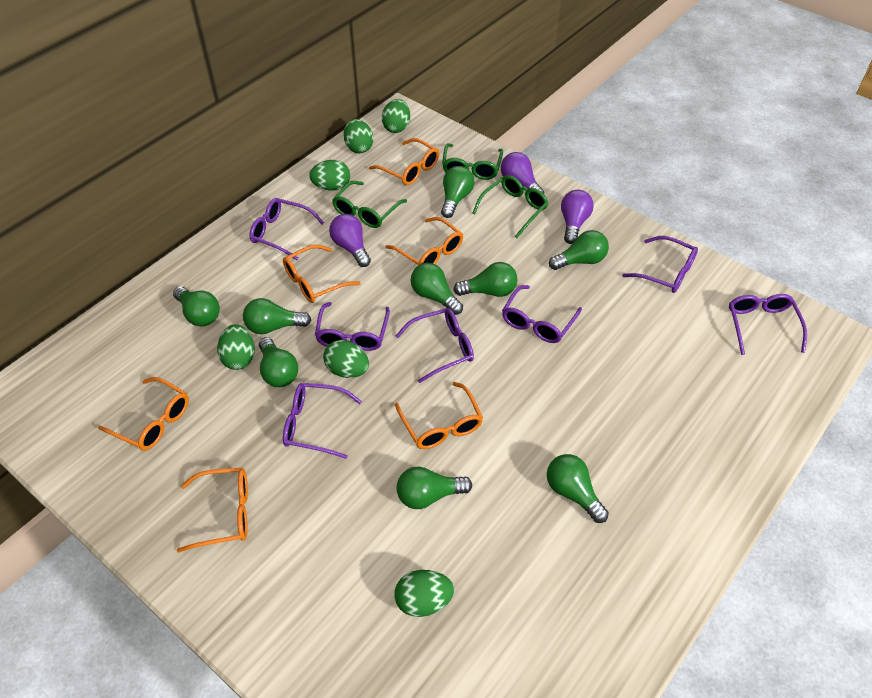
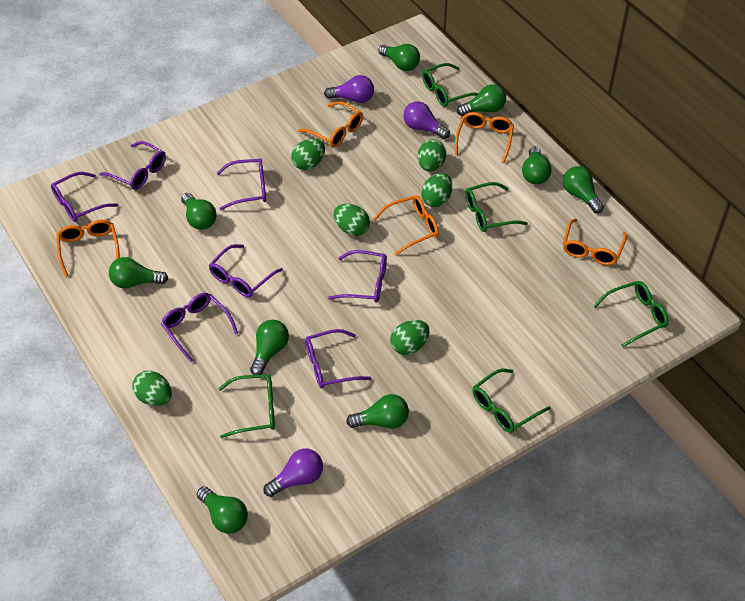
green glasses: [332,181,407,228] [442,143,503,180] [473,175,549,238] = 3 -> [218,374,275,438] [422,63,478,107] [465,182,528,232] [472,369,551,433] [593,281,669,347] = 5
orange glasses: [98,377,189,451] [177,468,248,553] [283,245,360,303] [369,138,439,185] [386,217,463,266] [395,382,483,449] = 6 -> [56,220,120,277] [298,101,363,147] [373,195,439,256] [455,112,514,163] [563,219,627,265] = 5

